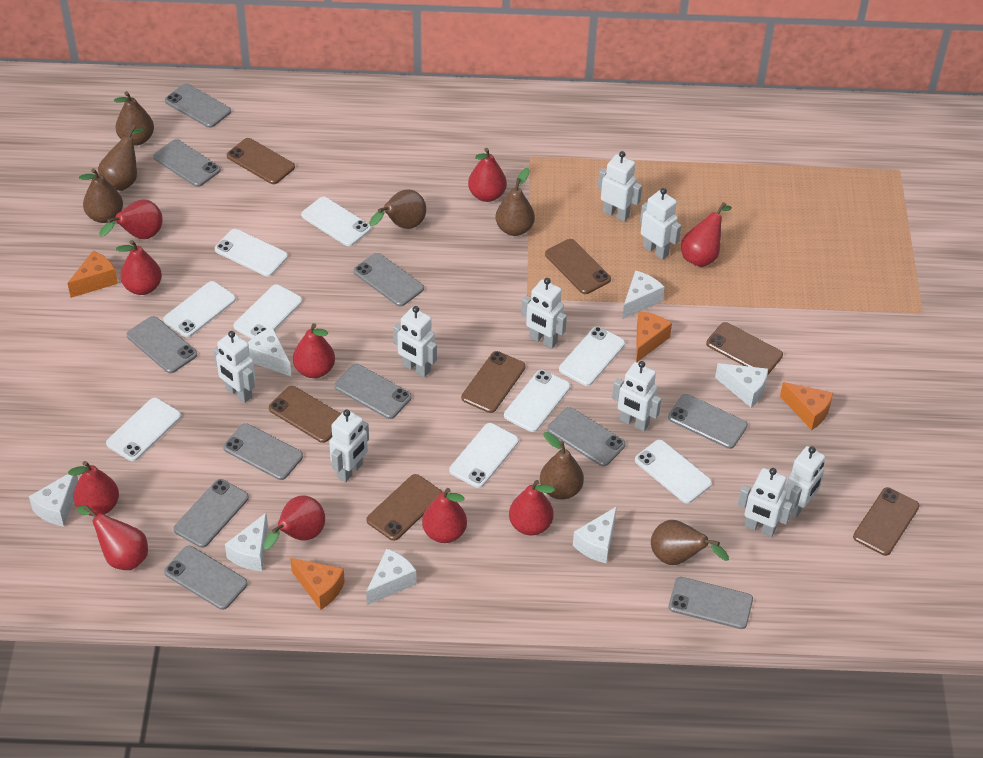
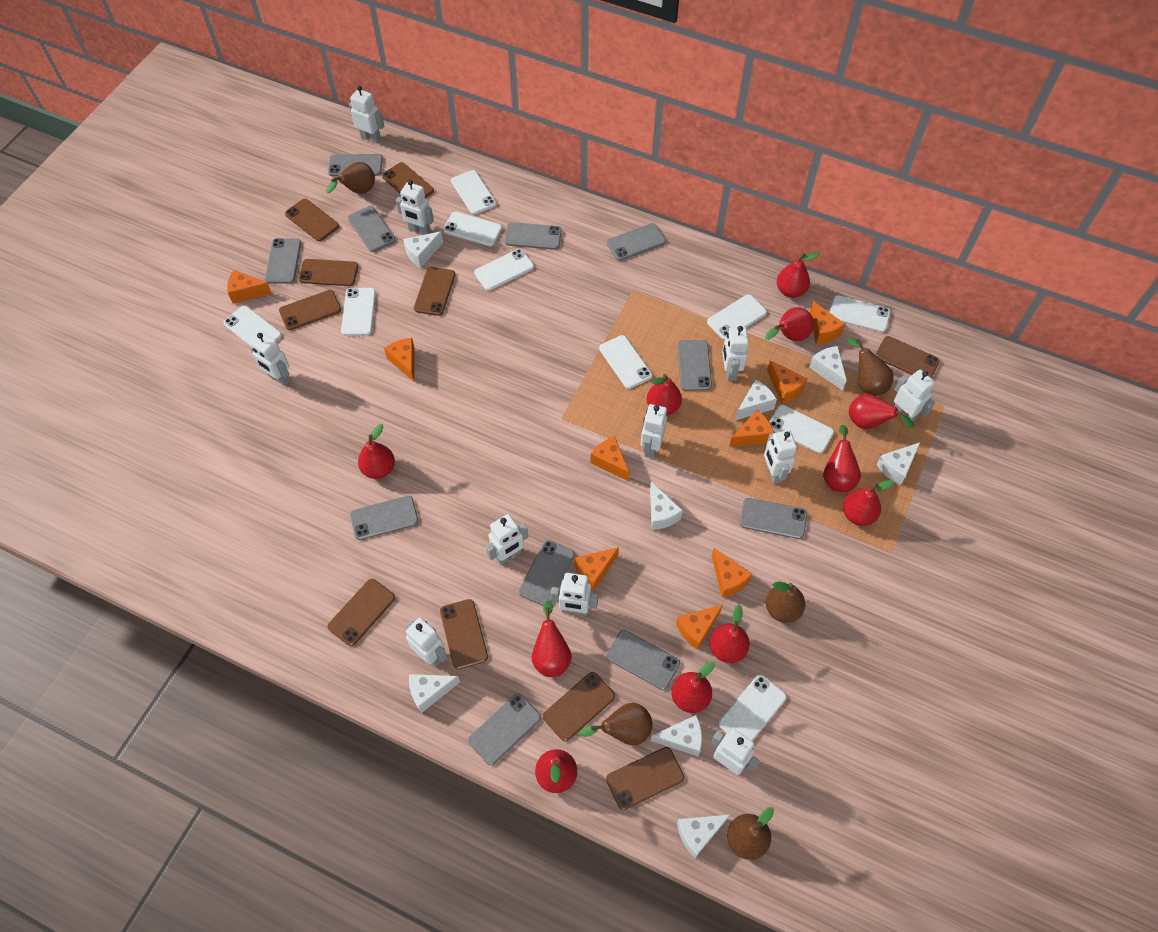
brown pear: [79,168,123,223] [98,125,144,191] [114,91,154,146] [369,190,426,229] [495,168,535,236] [540,432,584,500] [651,520,729,565] = 7 -> [326,162,375,194] [579,703,653,745] [727,807,774,860] [766,582,805,623] [847,338,894,396] = 5
brown phone: [227,138,295,184] [269,386,341,443] [366,474,442,541] [461,351,526,413] [545,239,611,294] [706,322,783,374] [853,487,920,556] = 7 -> [279,290,341,330] [285,199,339,241] [299,259,358,286] [327,579,395,646] [382,162,434,198] [414,267,456,316] [440,599,488,669] [543,672,615,742] [606,747,684,810] [875,336,940,378] = 10
orange cheese: [68,251,118,298] [290,558,345,610] [636,311,672,362] [780,382,833,430] = 4 -> [227,270,272,304] [384,338,415,382] [574,547,619,590] [591,436,630,482] [676,605,723,650] [712,548,752,598] [729,410,774,447] [767,360,808,404] [810,301,845,344] = 9
red pear: [68,461,119,516] [77,505,148,570] [99,200,163,239] [116,240,162,295] [263,495,325,549] [293,323,335,378] [422,488,467,543] [468,148,507,202] [509,480,555,535] [681,202,732,267] = 10 -> [358,424,395,479] [532,601,572,677] [535,749,577,793] [647,374,682,415] [671,662,715,713] [709,605,750,663] [765,307,814,341] [777,252,820,298] [823,425,861,492] [843,480,894,526] [849,394,914,429] = 11
white cheese: [29,474,78,527] [225,513,268,571] [248,327,291,377] [366,549,417,605] [573,506,617,563] [622,270,664,319] [715,363,768,407] = 7 -> [403,231,443,268] [409,674,460,713] [650,482,683,530] [651,715,702,756] [677,815,730,858] [735,379,777,420] [809,346,847,391] [877,442,920,485] = 8
white phone: [106,398,181,461] [163,281,236,338] [215,229,288,276] [233,284,302,339] [301,197,371,246] [449,423,519,488] [504,370,570,432] [559,326,625,386] [635,440,712,504] = 9 -> [223,305,282,346] [341,288,376,336] [443,211,502,246] [451,170,497,215] [474,249,534,291] [599,335,652,389] [707,294,767,340] [719,675,787,741] [769,405,834,454] [830,295,890,332] = 10
white robot: [214,331,256,403] [329,409,369,482] [393,306,437,377] [521,278,567,349] [598,151,642,222] [612,361,661,432] [640,188,682,260] [738,468,793,537] [785,446,825,519] = 9 -> [250,332,291,386] [349,86,384,144] [396,180,434,235] [406,618,447,667] [486,514,528,565] [551,573,598,616] [640,404,667,459] [711,729,760,775] [722,326,749,381] [764,430,797,484] [894,370,935,422] = 11

